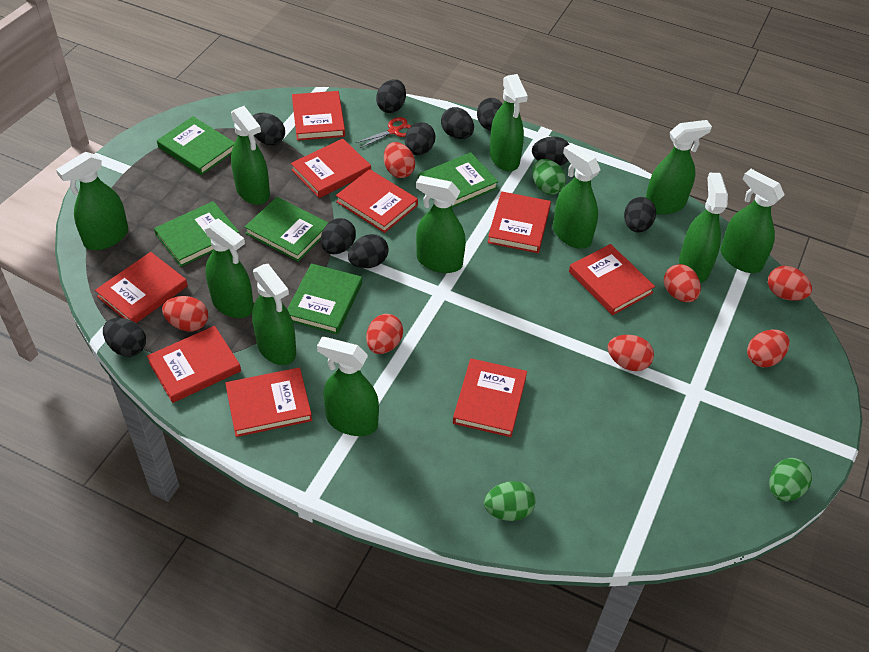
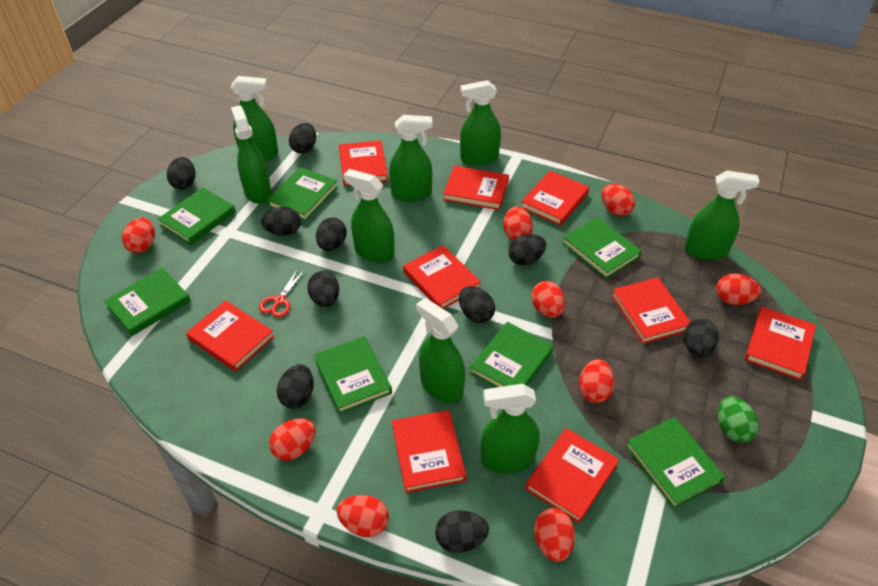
green book: [154,201,239,267] [157,116,235,175] [245,197,328,262] [287,263,362,334] [418,152,498,208] = 5 -> [104,268,191,336] [158,187,236,245] [267,167,338,221] [314,336,392,414] [470,322,554,387] [562,217,642,279] [626,417,725,509] = 7
green egg: [484,481,536,521] [533,159,566,195] [769,458,812,502] = 3 -> [718,396,759,443] = 1
green spray bottle: [56,152,128,250] [204,218,254,318] [231,106,270,205] [252,264,296,365] [317,337,379,436] [416,175,466,273] [489,74,528,171] [553,143,601,249] [646,120,712,215] [679,173,728,283] [720,169,785,273] = 11 -> [231,76,278,161] [231,106,271,204] [343,169,395,263] [389,115,432,202] [416,298,465,403] [460,80,501,166] [481,384,539,473] [684,171,760,260] = 8
red egg: [162,296,208,332] [366,314,403,354] [384,142,415,178] [608,335,654,371] [664,264,701,302] [747,330,789,367] [768,266,812,301] = 7 -> [122,218,155,253] [269,418,315,461] [337,495,389,537] [503,206,533,240] [531,281,565,318] [534,508,575,562] [579,359,615,403] [602,184,635,216] [716,273,761,305] = 9

